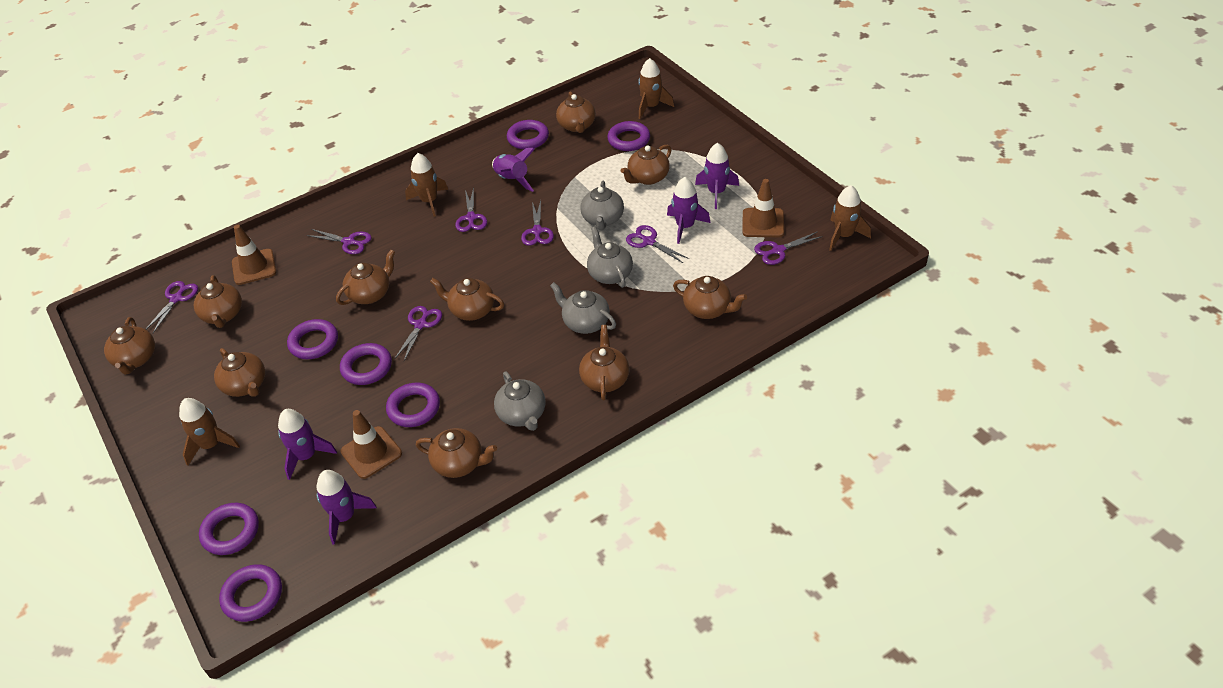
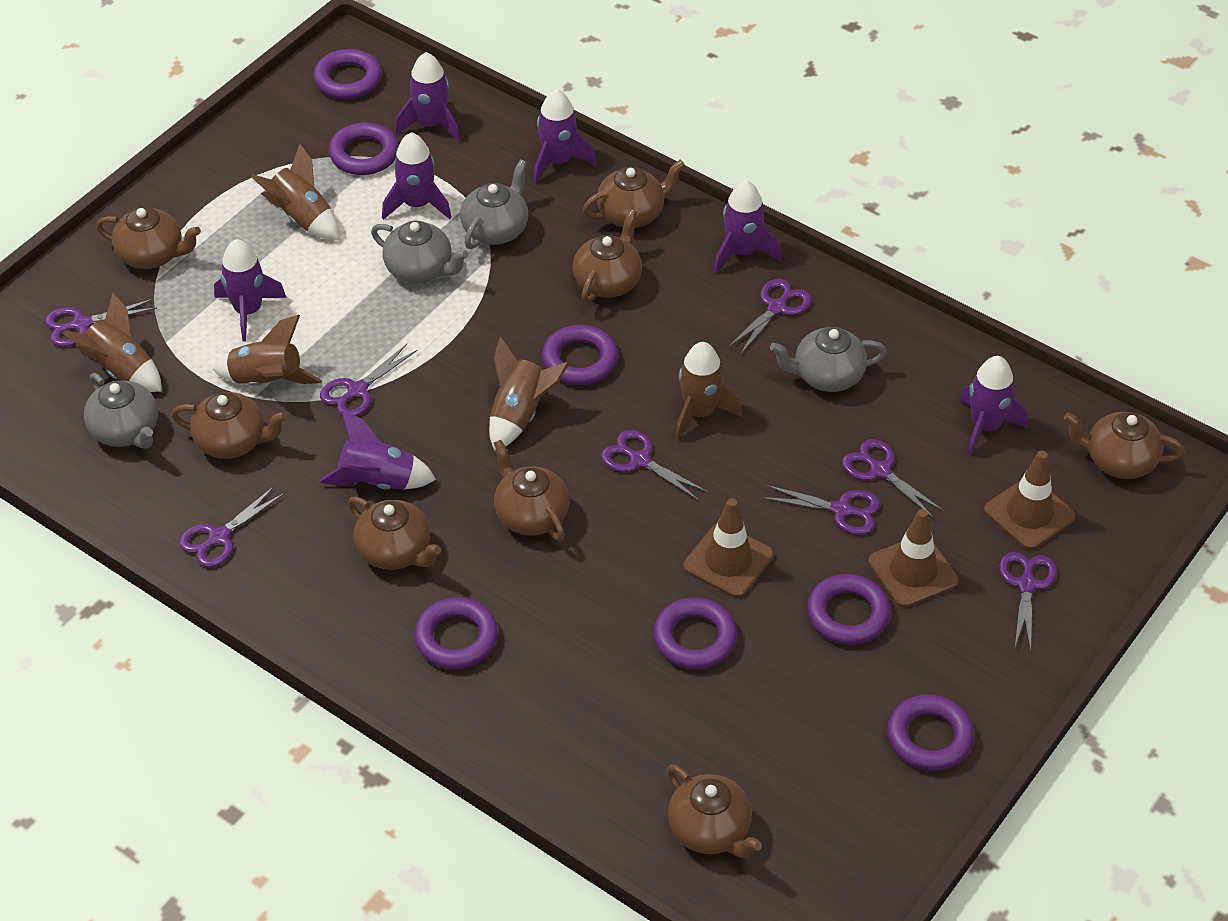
brown rocket: [179,398,240,466] [405,153,448,217] [638,58,674,119] [829,185,871,251] = 4 -> [63,293,162,392] [213,315,322,386] [251,144,339,240] [489,337,569,451] [675,342,742,440] = 5
brown teapot: [104,317,155,375] [194,275,242,328] [214,348,265,397] [336,250,395,305] [416,428,497,478] [430,278,504,321] [556,91,596,133] [579,325,630,400] [621,145,671,185] [673,276,747,319] = 10 -> [96,207,201,269] [171,392,288,459] [348,497,441,570] [494,439,570,541] [572,209,642,304] [582,160,685,228] [667,765,762,858] [1064,412,1184,479] = 8
purple rocket: [278,409,337,480] [316,470,377,545] [492,148,535,192] [667,177,711,244] [695,143,739,209] = 5 -> [214,239,286,341] [319,411,436,490] [382,132,452,220] [395,52,460,142] [533,89,597,184] [713,180,781,274] [959,356,1028,456] = 7
purple scissors: [146,281,198,333] [307,229,372,254] [394,306,442,361] [455,187,487,232] [521,200,554,246] [626,225,689,263] [754,231,823,265] = 7 -> [45,299,157,347] [179,486,285,567] [320,344,417,416] [601,430,708,501] [728,279,811,355] [762,485,880,535] [842,439,944,519] [999,552,1057,651] = 8

